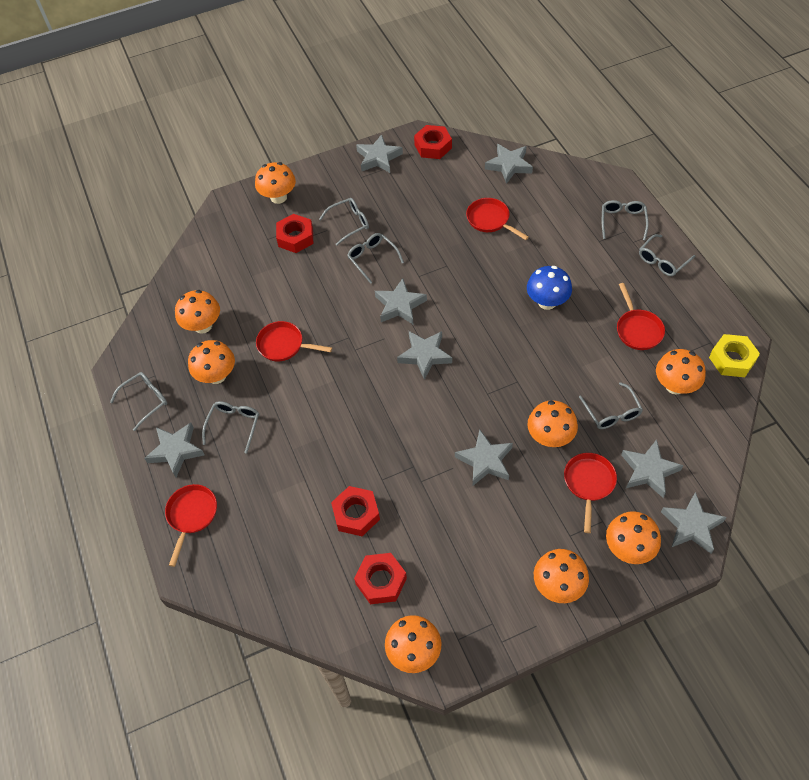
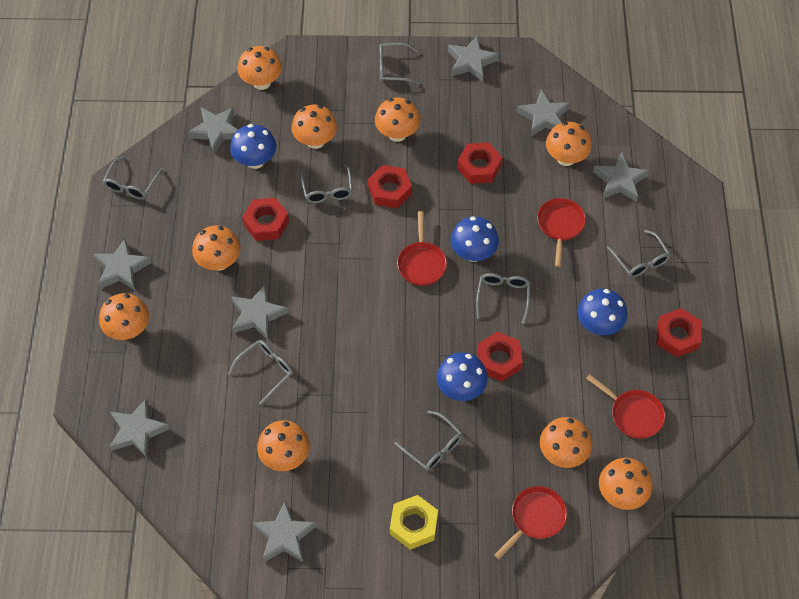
blue mushroom: [527,266,572,310] = 1 -> [230,124,276,169] [437,352,488,401] [451,216,499,262] [577,289,627,335] = 4
orange mushroom: [175,290,220,334] [188,340,235,384] [255,162,296,204] [385,615,441,673] [527,400,578,447] [534,549,589,603] [606,511,661,564] [656,349,706,394] = 8 -> [99,293,149,340] [192,225,241,271] [238,46,282,90] [257,420,310,471] [292,105,337,149] [375,97,420,142] [540,417,592,468] [546,122,592,166] [599,458,652,510] = 9
red nut: [276,214,313,253] [331,486,380,536] [354,553,407,604] [414,125,452,159] = 4 -> [242,198,289,241] [368,165,412,208] [457,142,502,184] [477,332,523,382] [656,308,702,357] = 5
red pan: [165,484,217,567] [256,321,332,361] [466,198,529,240] [564,453,617,533] [617,283,665,350] = 5 -> [397,211,447,286] [494,486,567,559] [537,198,586,267] [586,374,665,439] = 4

